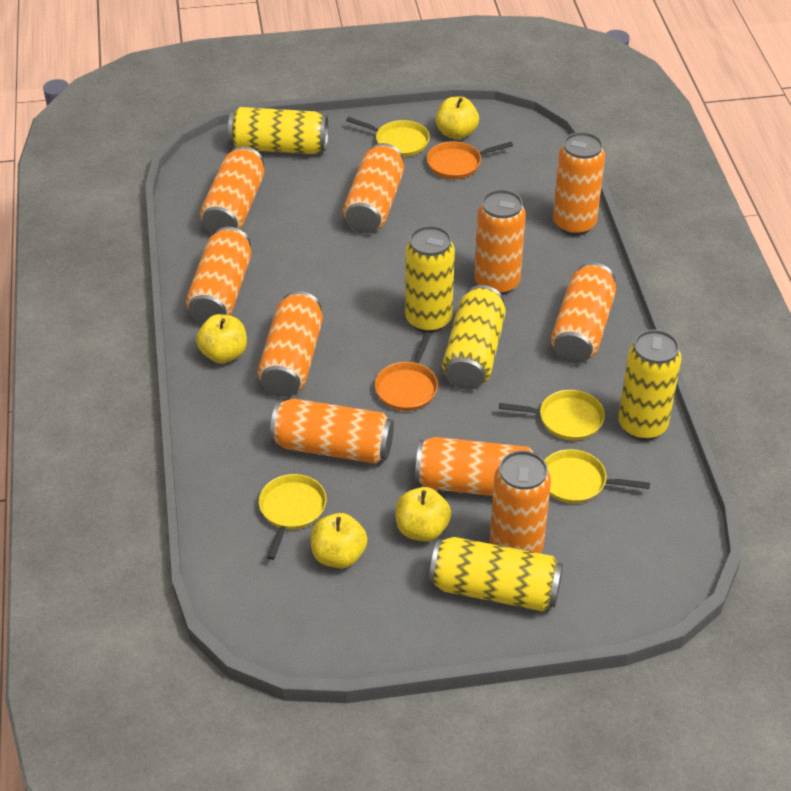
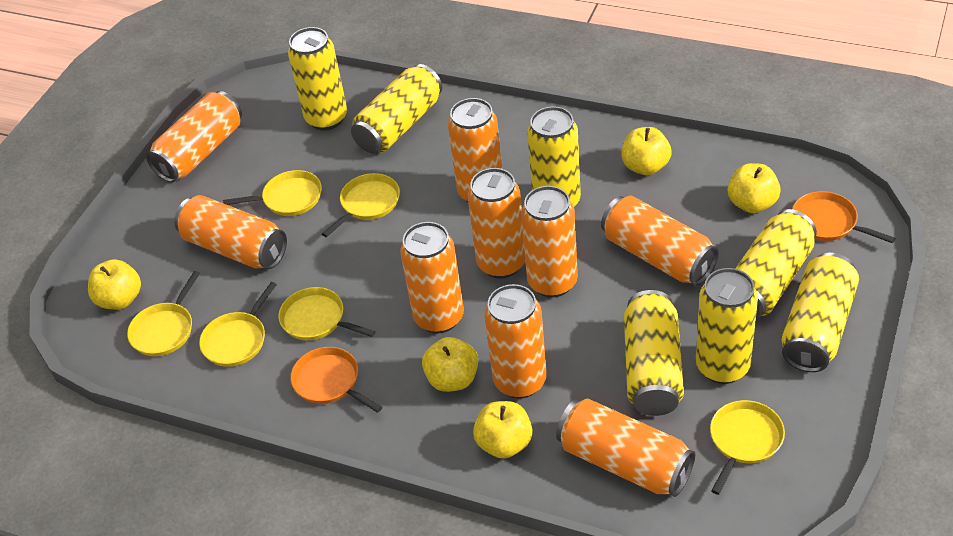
orange can: [186,227,252,324] [200,146,264,235] [257,291,323,397] [270,398,394,464] [343,143,404,233] [415,437,539,496] [474,190,526,295] [490,451,551,553] [551,262,616,363] [553,132,605,236] = 10 -> [146,91,242,182] [174,195,287,269] [400,222,464,333] [448,98,502,202] [468,168,525,279] [484,284,547,399] [521,186,578,298] [556,399,695,497] [601,196,719,286] = 9
yellow apple: [196,314,247,363] [311,513,368,568] [395,487,451,542] [436,97,479,140] = 4 -> [88,259,141,310] [422,337,478,392] [473,401,533,459] [621,127,672,175] [728,163,781,213] = 5
yellow can: [228,107,328,154] [405,226,455,333] [429,537,563,611] [442,285,506,389] [618,330,682,441] = 5 -> [288,27,347,130] [351,64,442,154] [527,106,581,206] [624,290,684,416] [696,268,758,384] [735,209,817,318] [782,253,859,372] = 7
yellow pan: [259,474,327,560] [346,117,430,157] [499,390,605,440] [544,449,650,503] = 4 -> [127,271,200,356] [199,282,277,367] [223,170,322,216] [279,287,375,340] [322,173,400,237] [710,400,785,495] = 6

